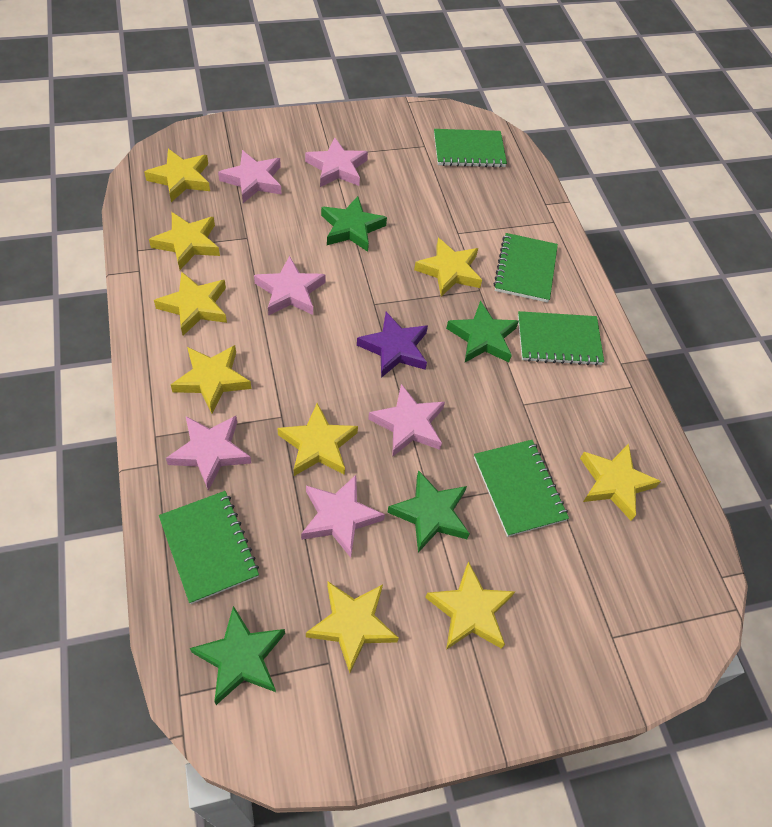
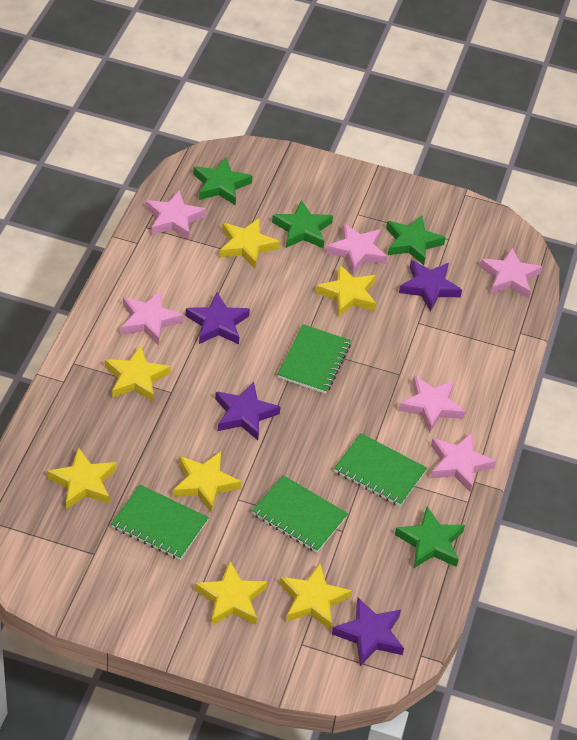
green notebook: [159,491,259,604] [434,129,507,168] [474,440,569,537] [493,233,558,303] [518,311,604,366] = 5 -> [111,485,209,560] [252,475,348,553] [277,324,351,394] [334,433,427,506] = 4
purple star: [357,312,428,378] = 1 -> [185,292,250,344] [215,382,280,440] [332,597,404,666] [399,260,462,312] = 4
yellow star: [144,149,210,202] [149,212,220,270] [154,271,227,336] [171,345,251,414] [277,403,358,476] [306,582,399,673] [414,238,482,297] [425,561,515,650] [580,444,661,521] = 9 -> [47,447,116,509] [105,345,171,402] [173,452,242,513] [195,561,268,626] [220,218,280,268] [280,563,352,630] [316,264,376,317] = 7

